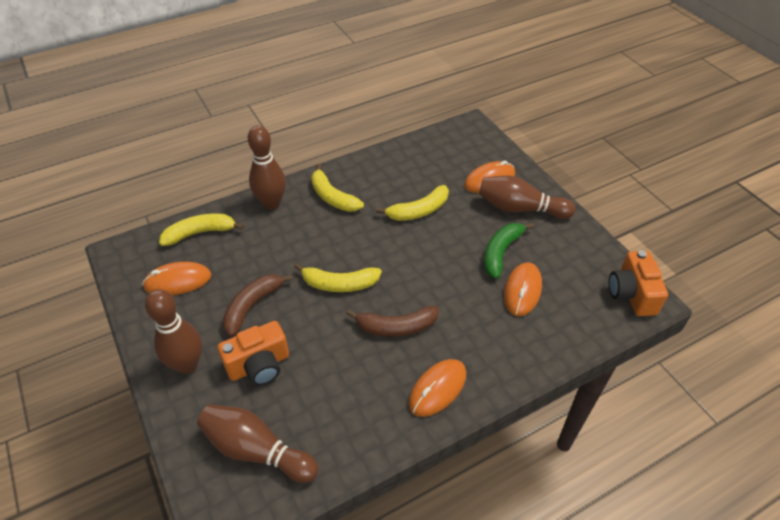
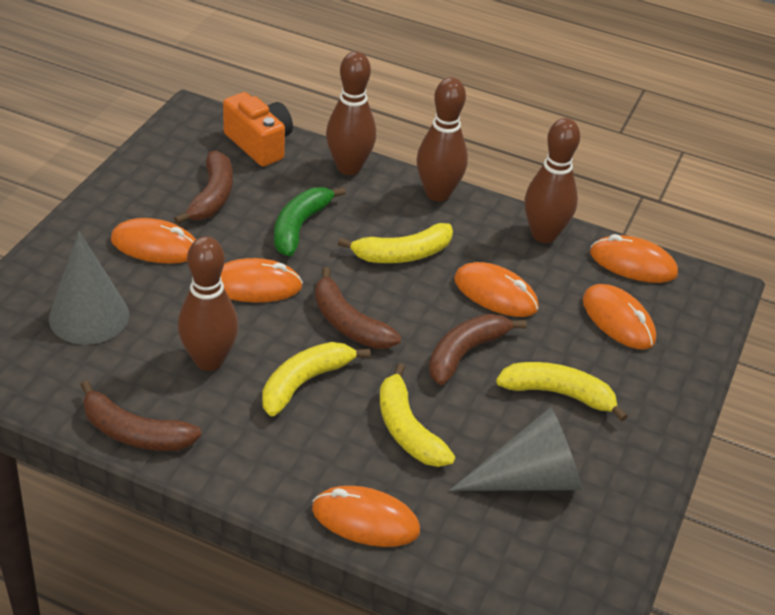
brown banana: [223,274,293,337] [347,306,439,337] = 2 -> [81,380,201,451] [174,151,233,224] [315,267,401,349] [429,314,527,385] = 4
grey cone: none = 0 -> [49,231,129,345] [450,407,582,491] = 2
orange camera: [218,321,289,386] [609,250,668,316] = 2 -> [223,92,293,166] = 1
orange mouse: [142,262,212,295] [409,359,466,417] [464,161,515,193] [504,262,542,316] = 4 -> [111,218,196,264] [221,258,303,302] [312,486,420,547] [454,262,539,317] [583,284,656,349] [590,234,678,283] = 6

